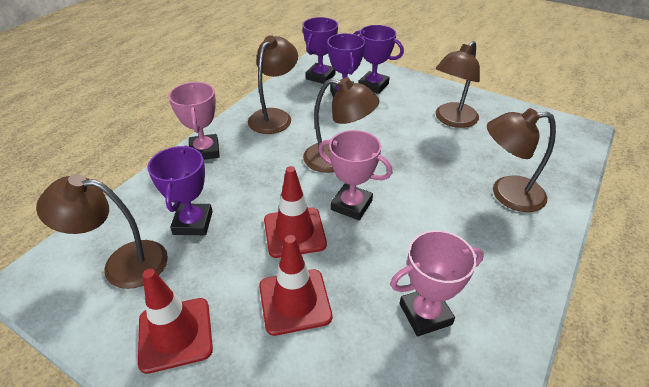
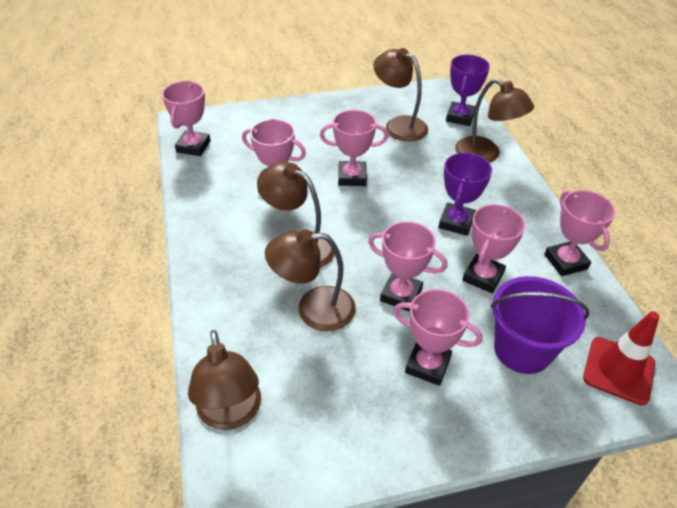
pink trophy: [169,82,220,160] [318,130,393,220] [390,230,484,336] = 3 -> [162,81,211,156] [242,119,306,192] [320,110,388,186] [368,221,447,312] [393,289,482,386] [462,204,525,293] [544,190,615,276] = 7
purple bucket: none = 0 -> [491,276,589,374] = 1
purple trophy: [147,145,213,235] [302,17,338,84] [327,33,365,97] [354,25,404,94] = 4 -> [439,153,492,236] [446,55,490,126] = 2
red traffic cone: [138,269,213,374] [259,235,332,336] [264,166,327,258] = 3 -> [583,311,660,405] = 1

